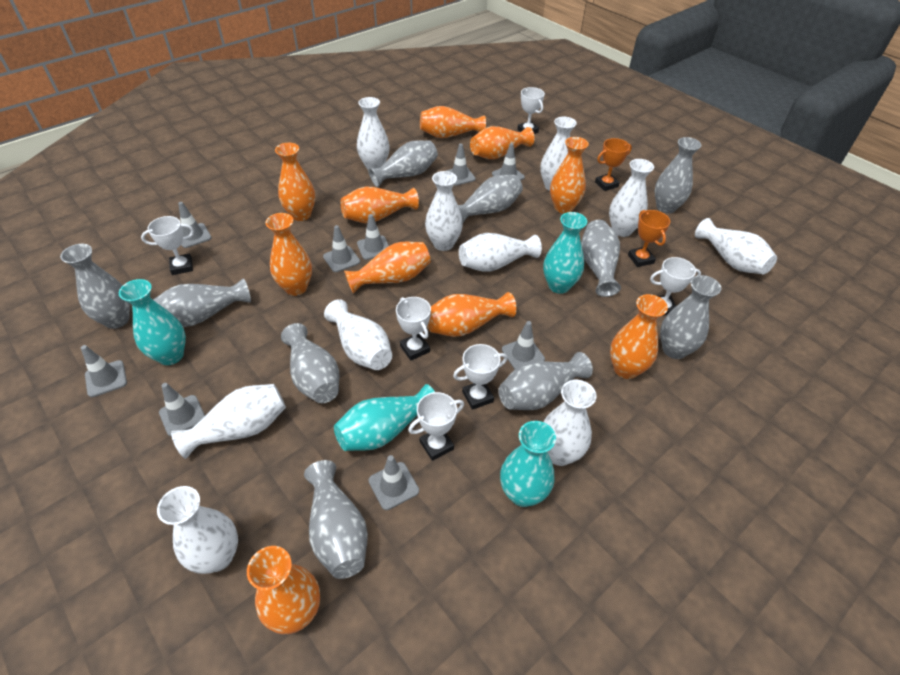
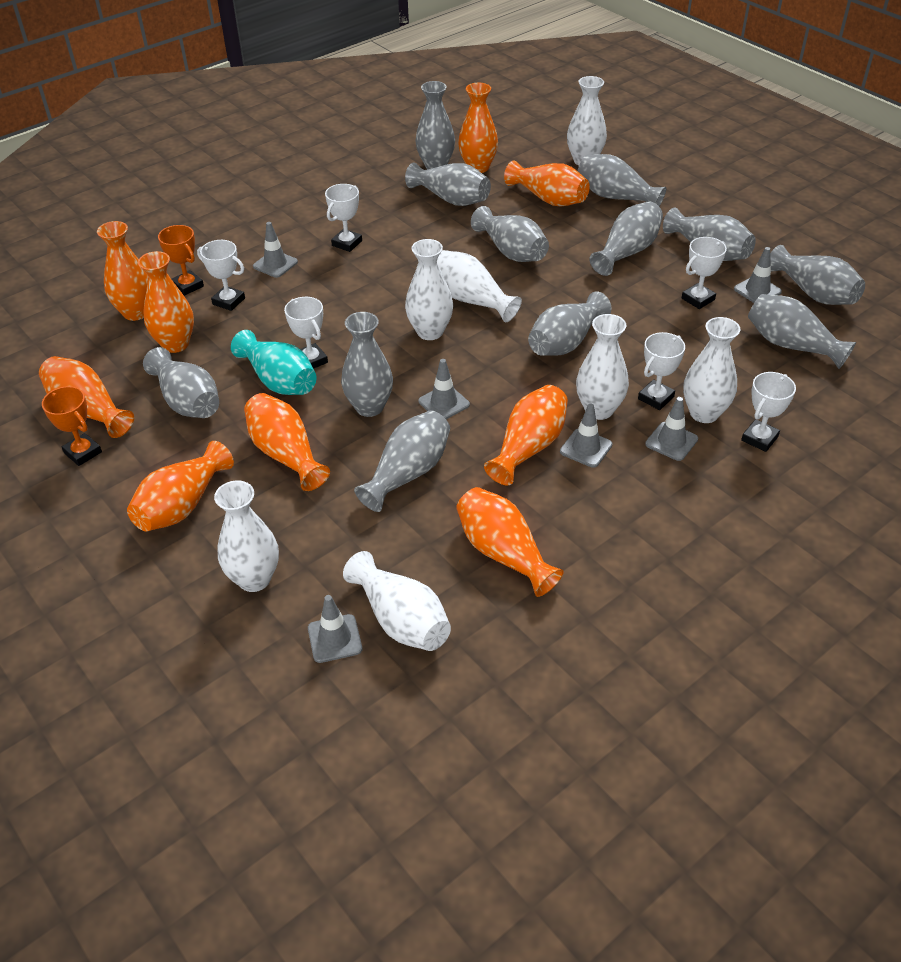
grey traffic cone: [81,345,127,397] [159,383,205,437] [178,202,211,248] [323,225,360,272] [357,214,389,260] [368,455,419,510] [446,144,476,186] [492,143,525,180] [502,321,545,369] = 9 -> [253,222,298,278] [308,595,362,663] [418,359,470,419] [560,403,612,468] [645,397,698,461] [734,247,782,303] = 6
grey vase: [60,244,130,329] [153,278,251,327] [281,323,339,403] [304,460,368,579] [368,140,438,188] [458,175,523,223] [498,352,593,410] [581,220,621,297] [655,137,701,214] [660,275,721,359] = 10 -> [143,347,219,418] [341,312,393,417] [354,410,450,512] [405,163,491,206] [415,81,455,169] [471,206,549,262] [528,291,611,356] [578,154,666,206] [589,201,663,276] [663,208,756,261] [748,294,856,369] [770,245,865,305] = 12
orange vase: [247,546,320,634] [265,213,312,296] [275,143,315,221] [340,187,419,223] [344,242,431,294] [420,106,486,138] [427,292,517,337] [470,126,535,159] [550,137,589,214] [610,294,668,379] = 10 -> [39,356,134,438] [97,221,148,321] [127,441,234,531] [138,251,194,353] [244,393,330,491] [456,487,564,597] [458,83,498,173] [484,385,568,485] [504,160,590,206] = 9
turquoise vase: [119,279,186,365] [334,384,435,451] [500,421,556,507] [543,212,587,294] = 4 -> [231,330,317,395] = 1
white vase: [157,486,238,574] [171,384,286,459] [324,299,392,370] [357,97,390,169] [425,171,463,251] [459,233,542,272] [540,117,577,191] [543,380,597,466] [609,159,654,237] [695,218,777,274] = 10 -> [214,480,279,592] [343,551,451,651] [405,239,453,340] [437,250,522,322] [567,76,607,165] [576,314,629,420] [683,317,740,423] = 7

